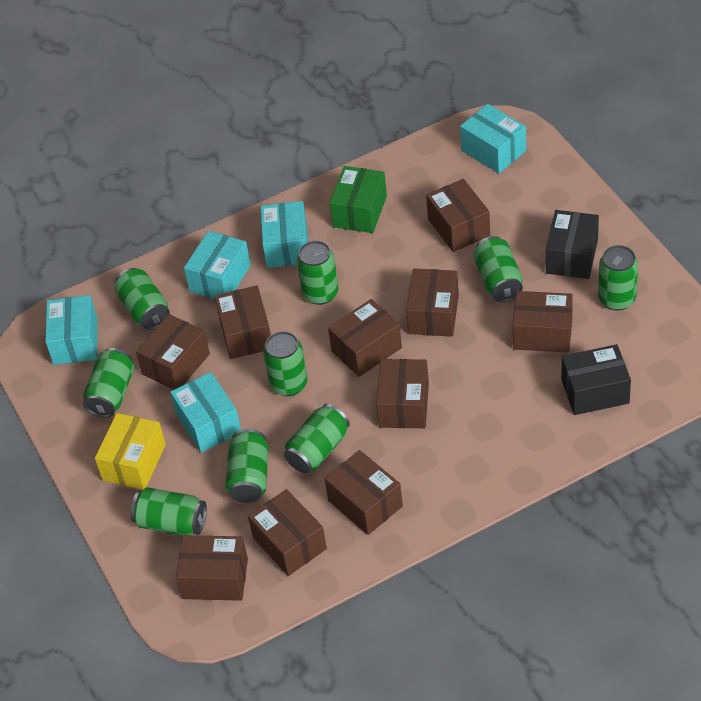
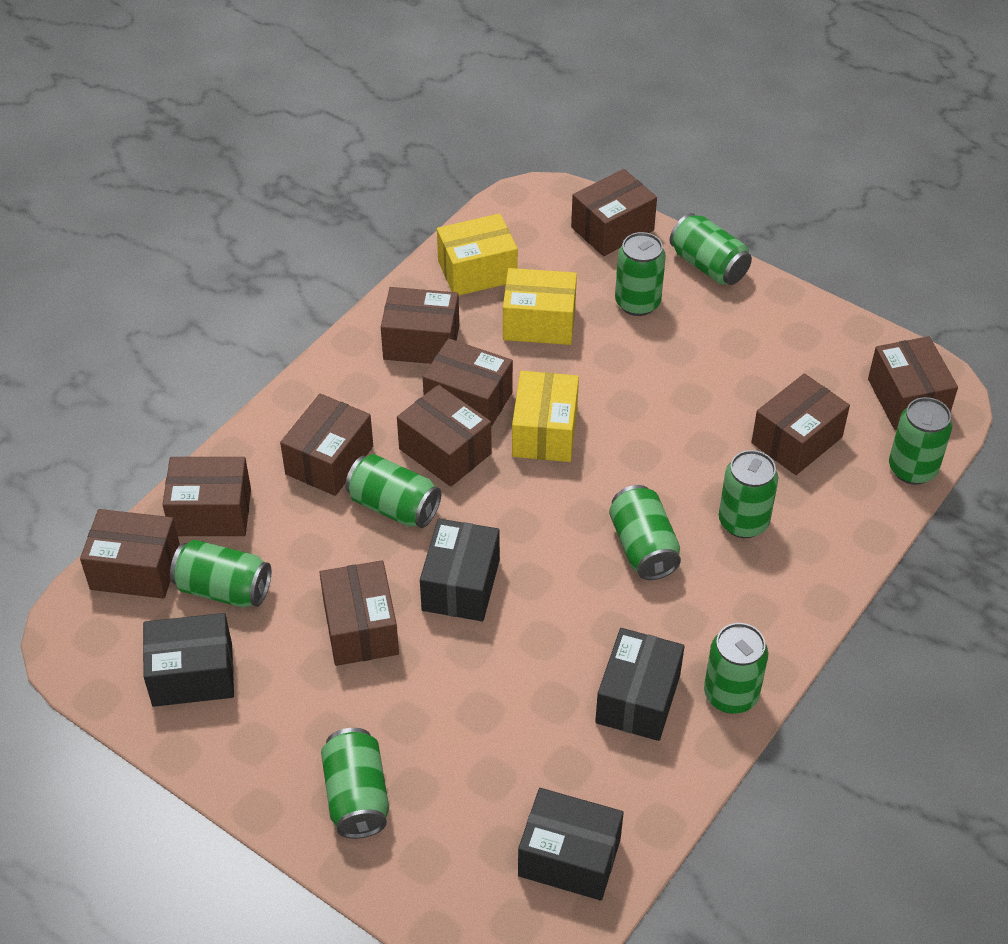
black box: [546,210,599,279] [562,344,631,415] = 2 -> [143,613,234,707] [420,519,500,621] [518,788,624,901] [595,628,684,741] = 4
green box: [330,166,387,233] = 1 -> none = 0
turquoise box: [45,295,98,365] [170,372,241,453] [184,231,251,299] [260,201,308,268] [460,104,526,173] = 5 -> none = 0
yellow box: [95,413,166,490] = 1 -> [437,213,518,295] [503,268,577,345] [512,371,579,462] = 3

